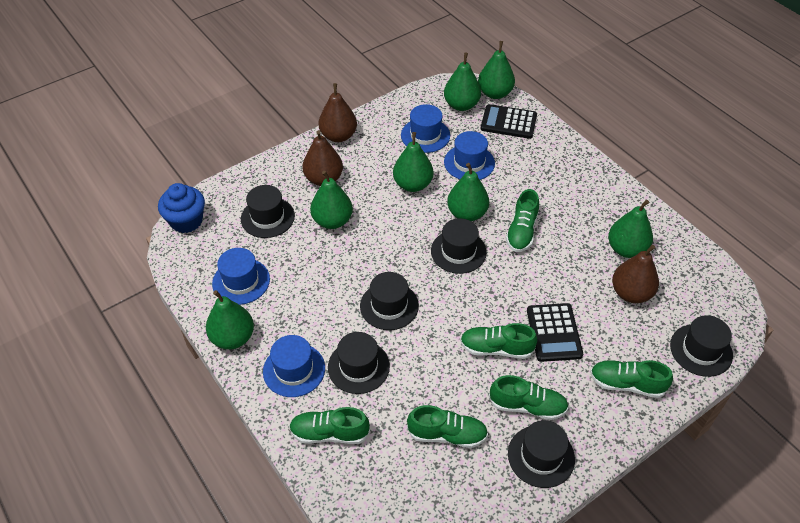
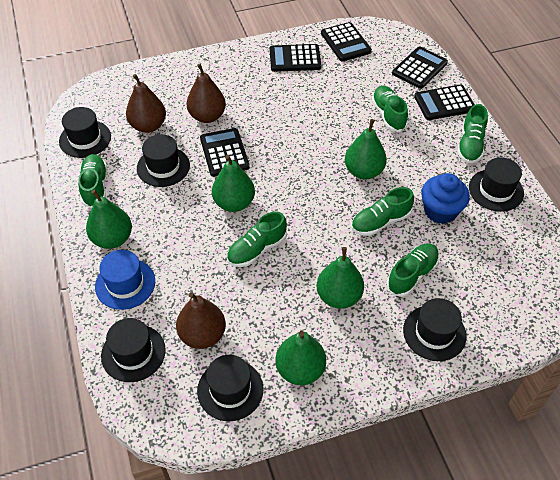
black calculator: [481,104,537,139] [527,303,583,362] = 2 -> [200,128,250,177] [270,44,321,72] [321,22,372,61] [392,46,448,89] [414,84,475,120] = 5
blue hat: [212,248,270,305] [263,335,325,397] [401,104,450,153] [444,131,495,180] = 4 -> [95,250,155,310] = 1
green pear: [206,290,254,349] [310,171,353,229] [393,132,433,192] [444,53,481,111] [447,163,489,221] [478,41,515,99] [608,200,653,258] = 7 -> [86,189,132,249] [212,155,255,212] [276,331,326,385] [317,247,364,309] [345,119,387,179] = 5

